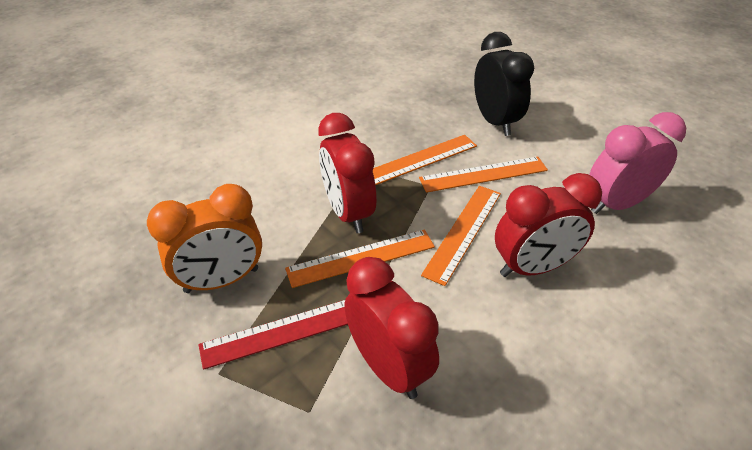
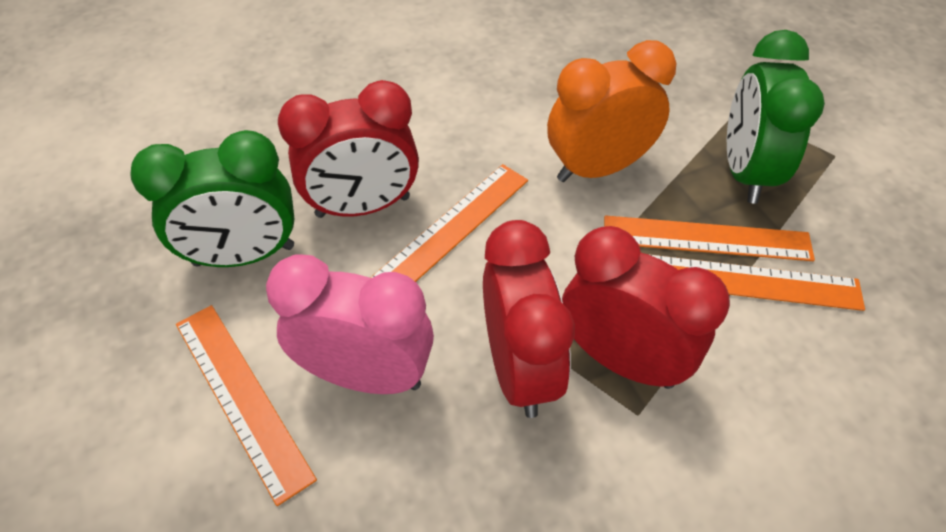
black clock: [474,32,534,136] = 1 -> none = 0
green clock: none = 0 -> [130,130,294,267] [727,30,825,204] = 2
red ruler: [198,300,348,370] = 1 -> none = 0

